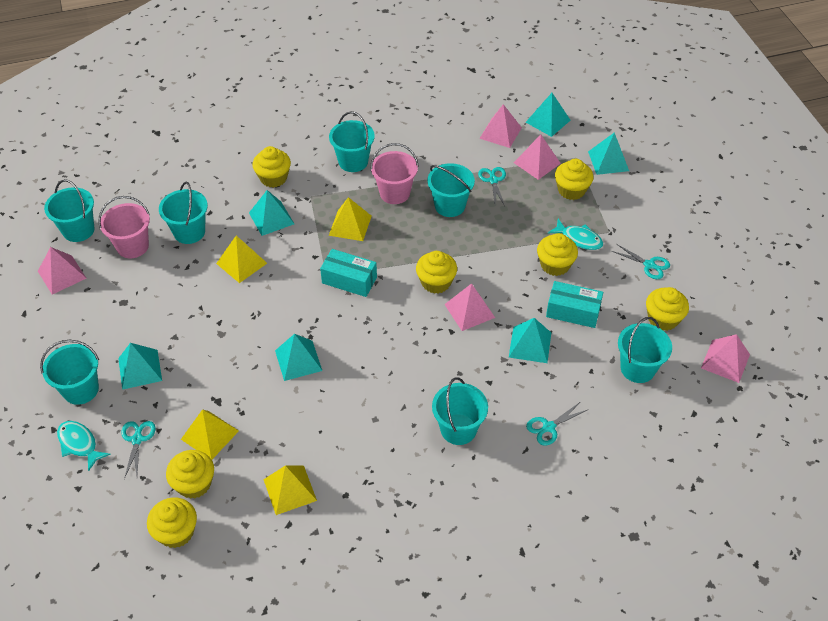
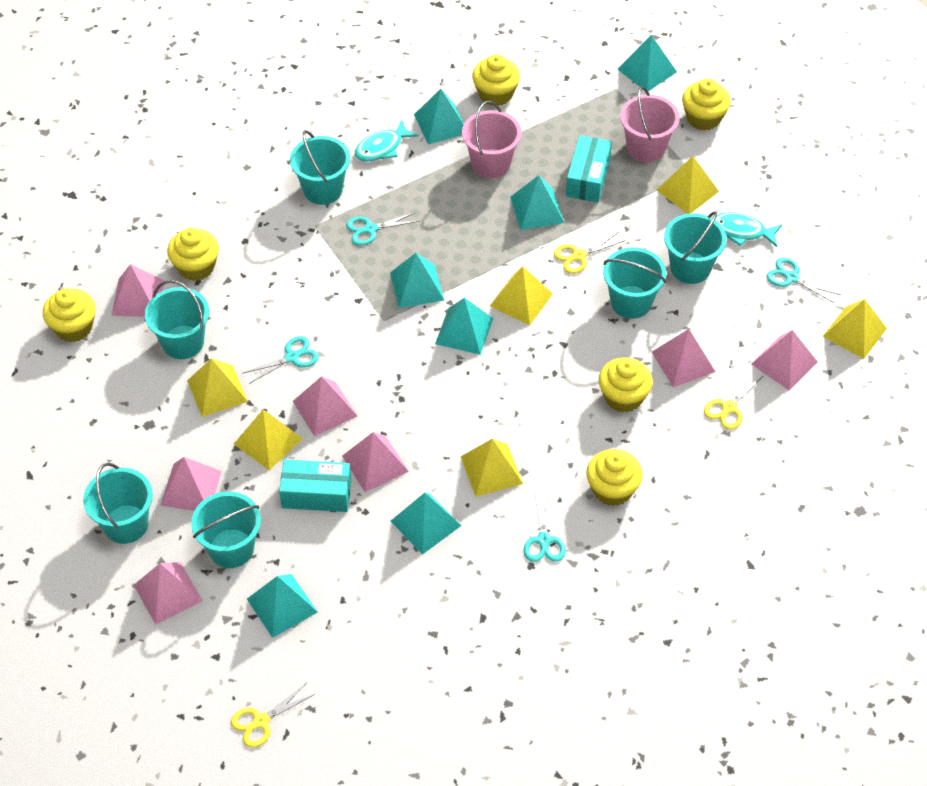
pink pyramid: [38,247,87,294] [444,283,495,331] [479,104,522,148] [514,134,561,180] [701,334,750,383] = 5 -> [112,264,164,317] [134,562,202,625] [160,457,222,511] [293,376,357,436] [342,432,409,492] [652,329,715,387] [751,330,818,390] = 7
turquoise bucket: [40,340,99,405] [44,179,94,242] [159,181,208,244] [329,111,375,172] [427,163,475,217] [432,377,488,445] [618,317,672,383] = 7 -> [83,463,153,544] [145,280,209,359] [191,492,261,568] [290,130,350,205] [603,247,666,319] [664,211,727,284] = 6
turquoise pyramid: [118,343,162,390] [249,190,294,236] [275,334,322,381] [509,318,551,363] [526,93,571,137] [588,132,629,175] = 6 -> [247,574,318,638] [390,253,445,308] [390,493,461,554] [414,89,464,145] [435,298,493,355] [510,175,564,230] [617,35,677,91] = 7
yellow cupcake: [147,498,197,548] [166,450,214,499] [253,146,291,188] [416,251,457,294] [537,233,578,276] [555,159,593,200] [646,287,689,331] = 7 -> [43,288,96,342] [167,228,219,281] [472,54,520,106] [586,449,643,506] [599,357,653,412] [682,79,731,130] = 6
yellow pyramid: [181,409,239,460] [216,236,267,283] [263,465,317,515] [329,197,372,241] = 4 -> [187,358,248,417] [234,409,303,470] [461,439,523,497] [490,266,553,325] [657,156,719,214] [823,299,887,359] = 6
yellow scissors: none = 0 -> [231,684,315,748] [554,232,626,274] [704,369,764,430] = 3

